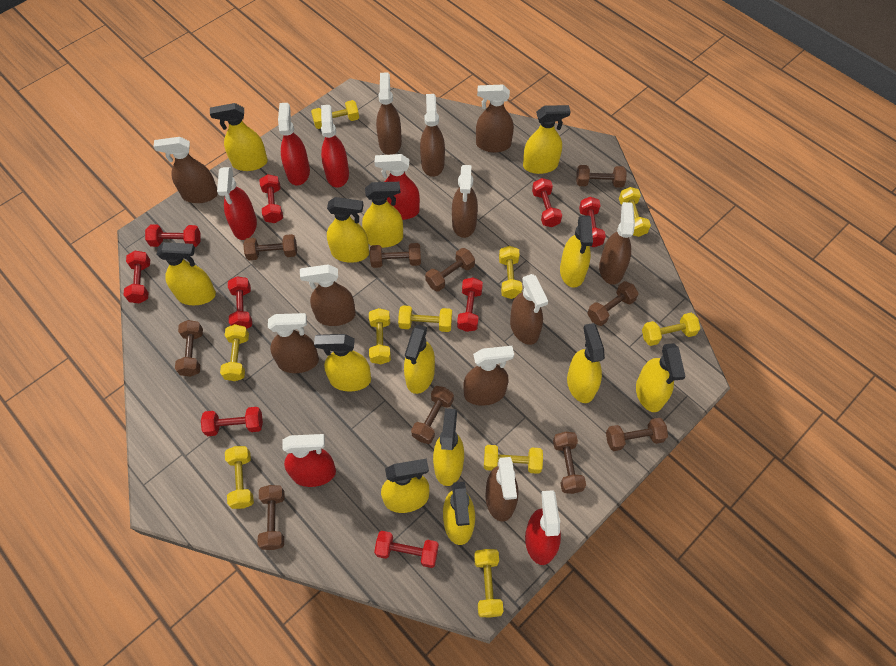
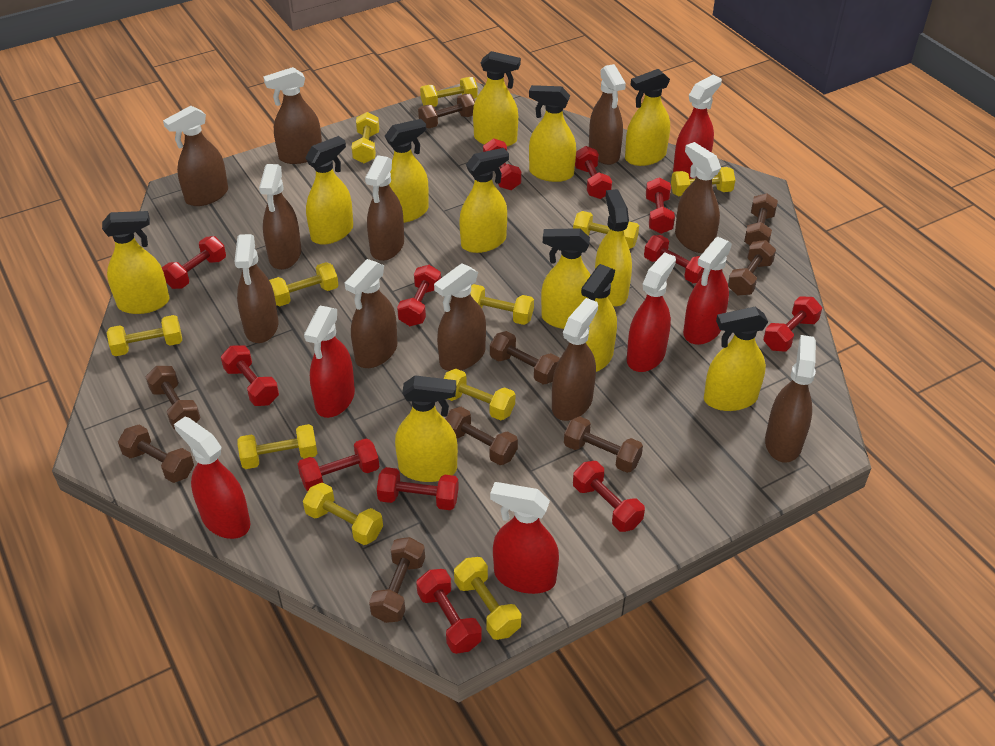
brown dumbbell: [175,320,203,377] [243,234,297,260] [257,485,285,550] [370,243,421,268] [411,386,454,444] [425,248,475,292] [553,432,586,494] [576,165,627,188] [587,281,639,326] [606,418,668,451] = 10 -> [118,425,194,483] [146,366,201,429] [369,537,425,623] [418,94,475,128] [445,407,518,465] [490,331,560,385] [564,416,643,473] [728,240,776,295] [744,193,778,245] = 9
red dumbbell: [124,251,150,304] [145,224,200,247] [201,407,263,436] [228,276,252,329] [259,174,283,223] [374,531,439,568] [457,278,483,332] [532,178,562,227] [579,197,606,247] = 9 -> [162,236,226,289] [221,345,279,406] [298,439,380,491] [377,467,459,510] [397,265,441,326] [416,569,482,654] [483,138,522,190] [573,461,645,532] [575,146,612,199] [644,235,704,283] [646,177,675,234] [763,296,822,352] = 12
yellow dumbbell: [220,324,249,381] [225,446,254,509] [311,100,359,129] [369,308,391,364] [398,305,452,332] [474,549,503,617] [484,445,543,474] [499,246,522,299] [619,187,651,237] [642,313,700,346] = 10 -> [107,315,182,356] [237,424,318,469] [269,262,339,306] [303,483,383,545] [351,112,379,164] [420,77,478,107] [443,369,515,421] [454,557,521,640] [470,284,534,325] [573,211,639,249] [671,167,735,196] = 11
yellow spray bottle: [156,242,216,305] [210,103,268,171] [314,334,371,392] [327,197,369,263] [362,182,403,248] [381,459,429,513] [404,325,435,394] [433,408,464,486] [443,482,475,545] [523,105,571,174] [560,216,593,288] [567,323,605,403] [636,343,686,412] = 13 -> [102,211,170,314] [305,136,353,245] [385,119,429,223] [395,375,458,482] [459,148,509,253] [473,51,521,146] [529,85,576,182] [541,228,591,329] [581,264,617,372] [595,189,632,307] [625,69,670,166] [704,307,768,411] = 12

